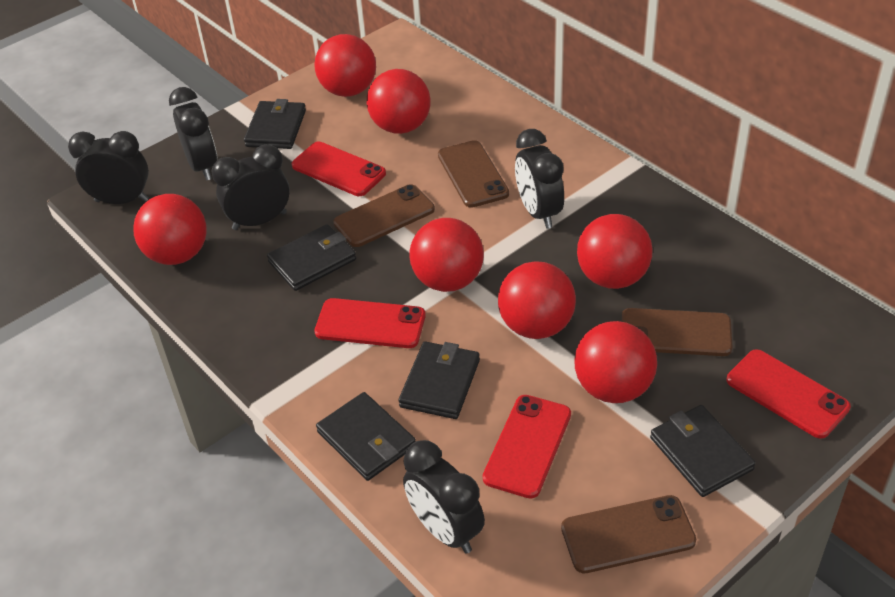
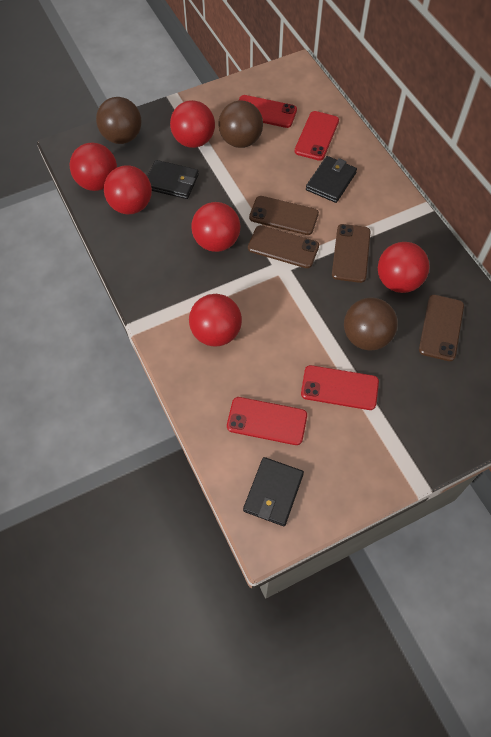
black clock: [68,131,149,204] [169,87,218,181] [211,145,290,230] [403,440,485,554] [515,129,564,229] = 5 -> none = 0
black wallet: [244,99,306,149] [267,224,356,291] [316,392,416,481] [398,341,480,419] [650,405,756,497] = 5 -> [147,160,199,199] [243,457,304,526] [306,156,357,203] = 3
brown ball: none = 0 -> [96,97,141,144] [218,100,263,148] [344,297,398,351] = 3
red ball: [133,194,207,265] [314,34,376,97] [367,69,431,134] [410,218,484,292] [498,262,576,339] [574,321,657,403] [577,214,653,289] = 7 -> [70,142,117,191] [104,165,152,214] [170,100,215,148] [189,294,242,347] [191,202,240,252] [378,242,430,293] = 6

